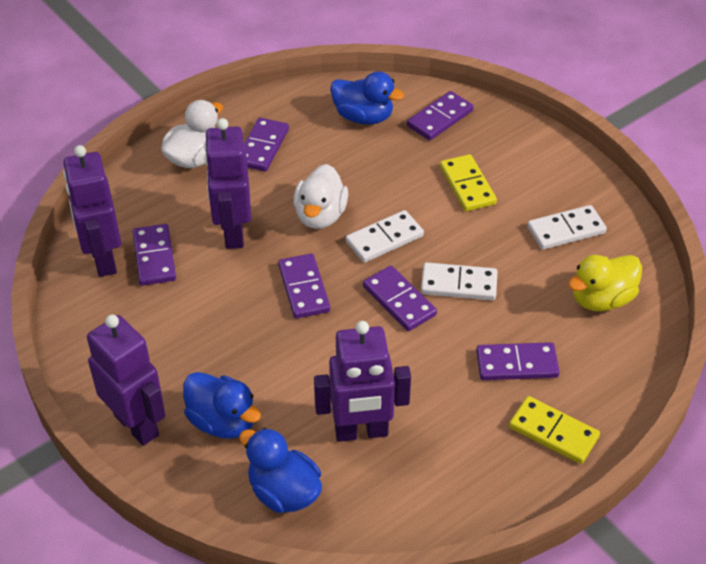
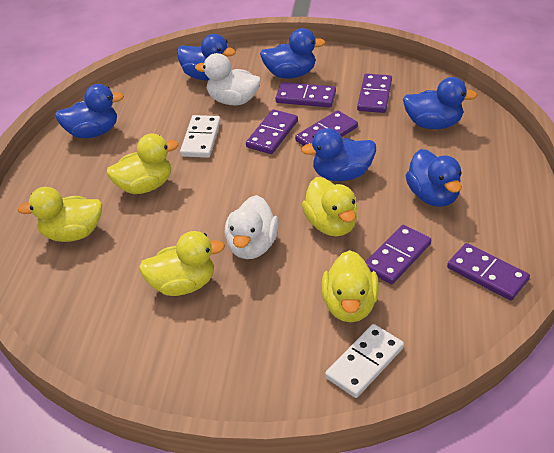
blue duck: [183,372,261,439] [239,428,322,513] [330,71,404,125] = 3 -> [55,84,124,138] [177,34,236,81] [260,28,326,79] [301,128,376,181] [403,77,477,129] [406,149,462,207] = 6
purple robot: [63,145,121,277] [87,314,166,446] [204,118,251,249] [314,321,411,442] = 4 -> none = 0
white domino: [346,210,424,263] [421,262,498,300] [527,205,607,250] = 3 -> [180,115,221,158] [325,324,404,398] = 2
yellow domino: [440,154,497,211] [509,396,600,464] = 2 -> none = 0
yellow duck: [568,255,642,311] = 1 -> [18,187,102,242] [106,133,178,194] [139,231,225,296] [302,177,357,236] [321,250,379,322] = 5

